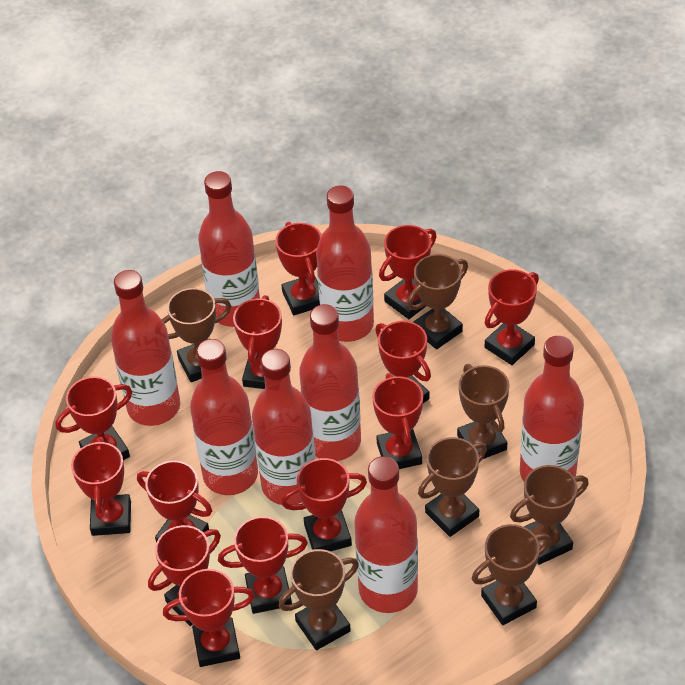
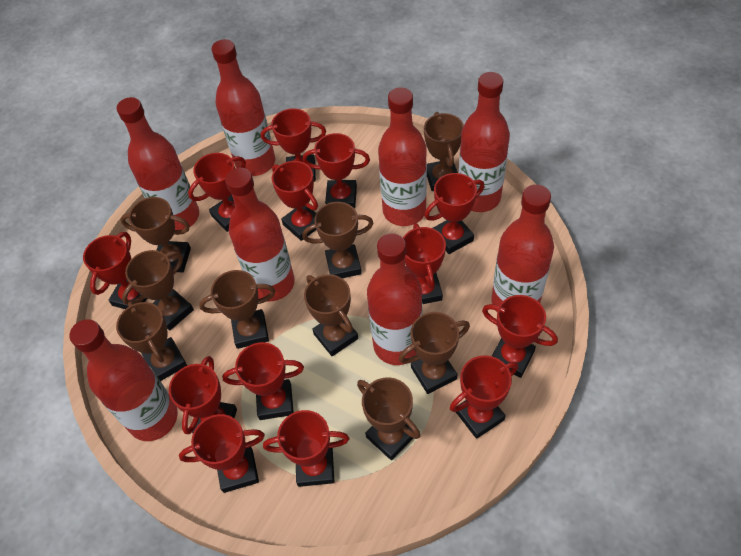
brown trophy: [161,288,231,382] [279,549,359,650] [407,254,468,349] [418,437,487,537] [457,364,510,459] [472,524,551,625] [510,465,589,565] = 7 -> [116,301,187,381] [120,197,191,273] [122,250,194,331] [199,270,275,349] [302,202,373,278] [304,274,358,356] [357,377,421,460] [399,312,470,394] [424,112,464,191] = 9

